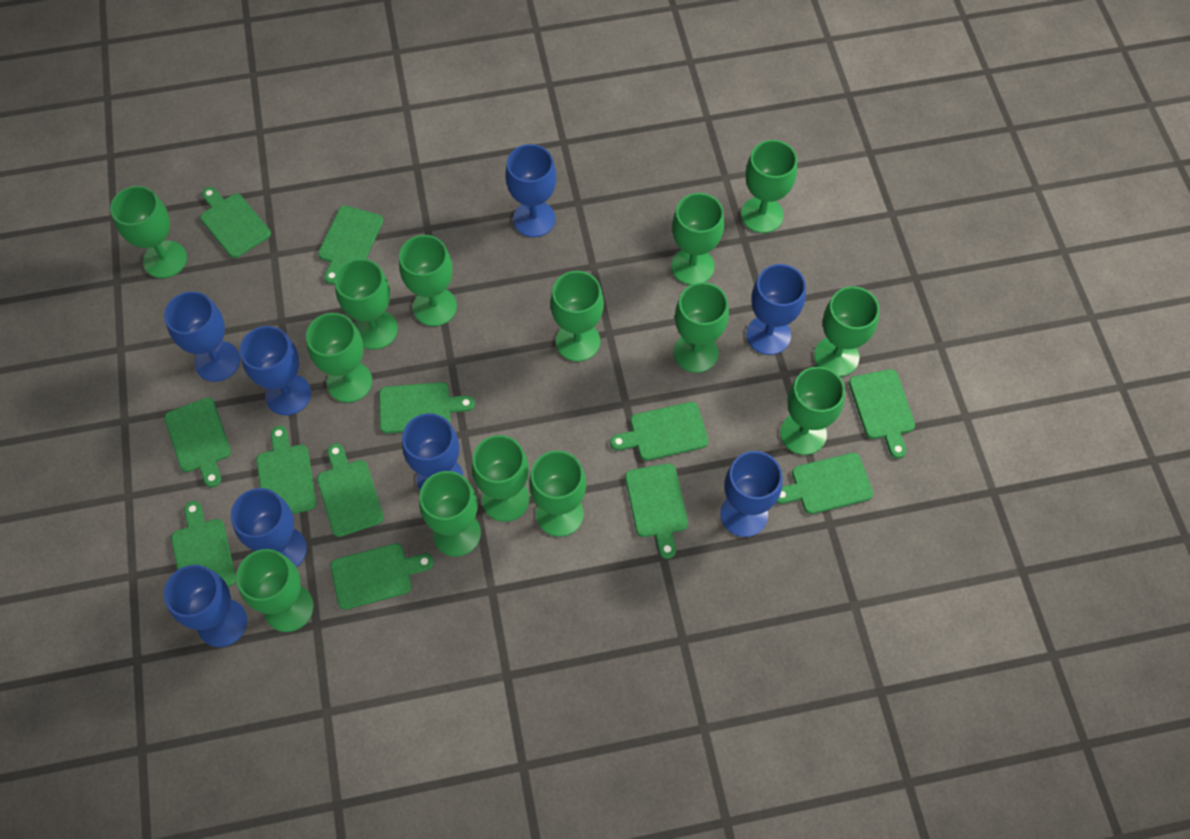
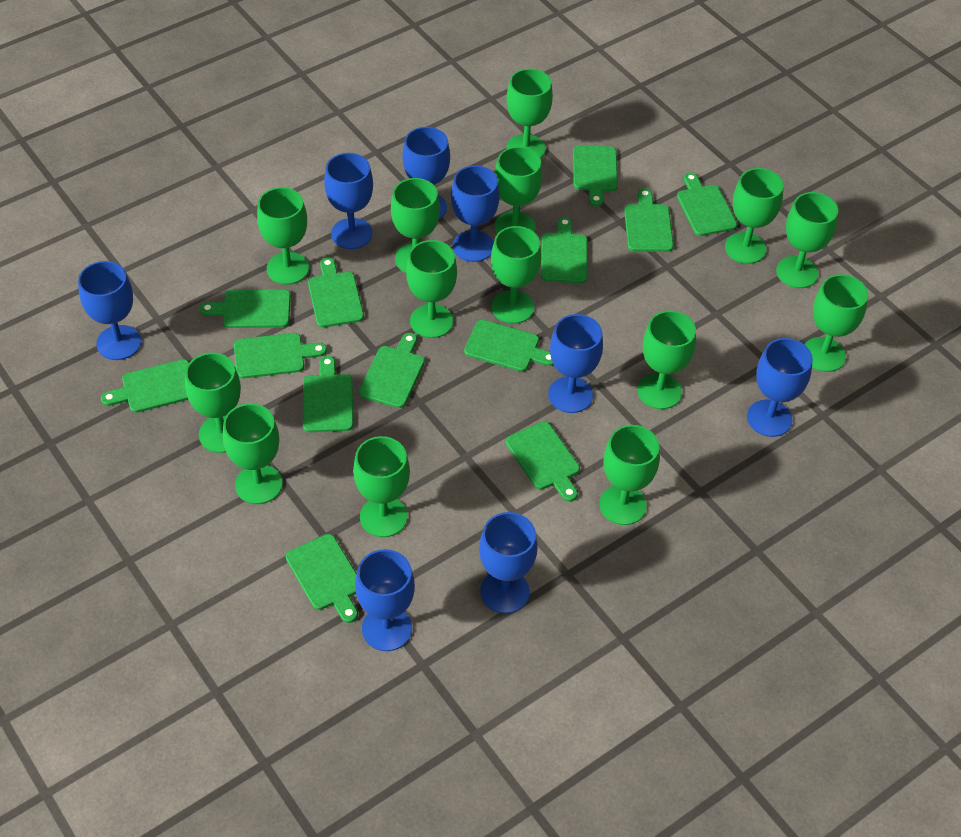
green cutting board: [164,398,231,488] [171,501,236,587] [200,187,271,258] [256,426,316,514] [317,443,384,537] [318,206,383,285] [331,543,434,610] [379,382,475,433] [610,402,709,461] [625,463,688,559] [777,453,873,514] [849,369,915,459] = 12 -> [101,359,189,413] [200,289,291,328] [234,333,327,379] [286,534,358,623] [303,356,353,432] [308,257,364,328] [359,333,425,408] [464,320,554,372] [506,421,580,502] [541,217,587,283] [573,145,618,206] [624,188,674,252] [677,173,737,236] = 13

